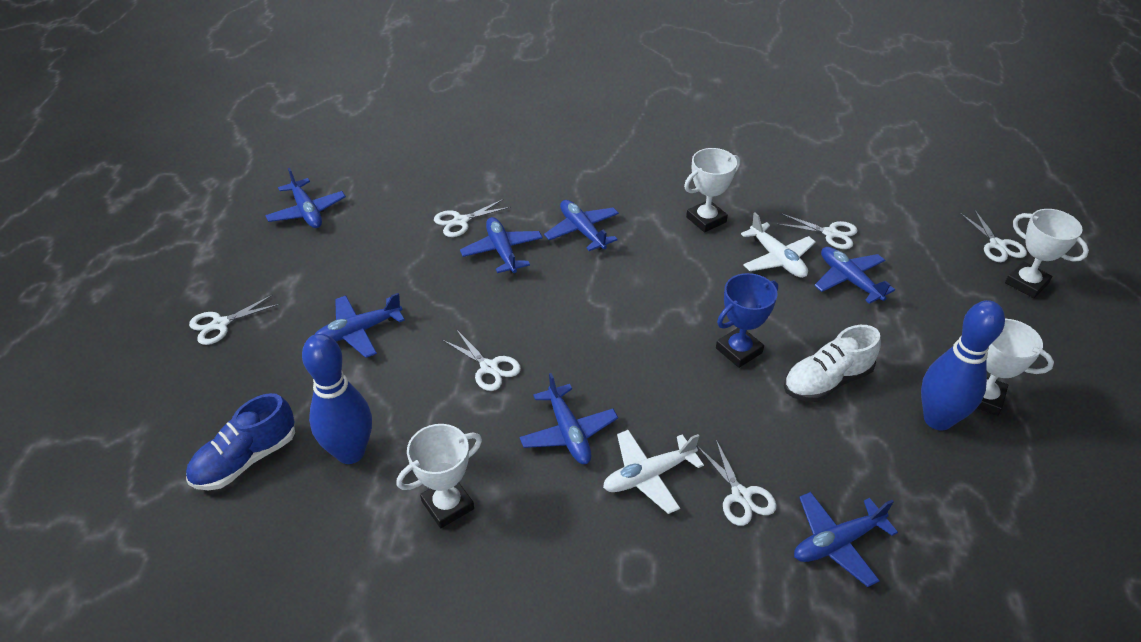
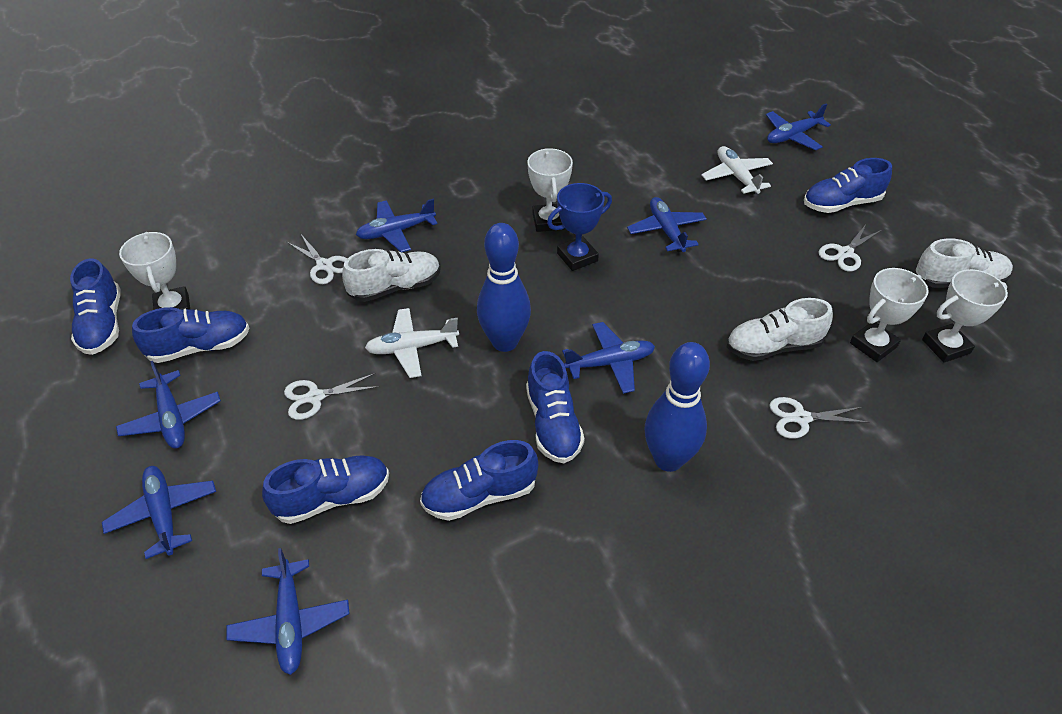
blue shoe: [186,393,295,491] = 1 -> [70,258,120,355] [132,307,250,363] [262,455,389,524] [420,440,538,521] [526,351,585,463] [804,158,892,213] = 6
white scissors: [189,294,280,345] [434,199,511,237] [443,329,521,391] [698,440,777,526] [777,214,858,249] [960,209,1027,262] = 6 -> [284,373,380,420] [287,233,348,284] [769,397,869,439] [819,224,882,272] = 4
white shoe: [784,325,881,402] = 1 -> [342,249,441,302] [726,298,833,361] [915,238,1013,288] = 3

